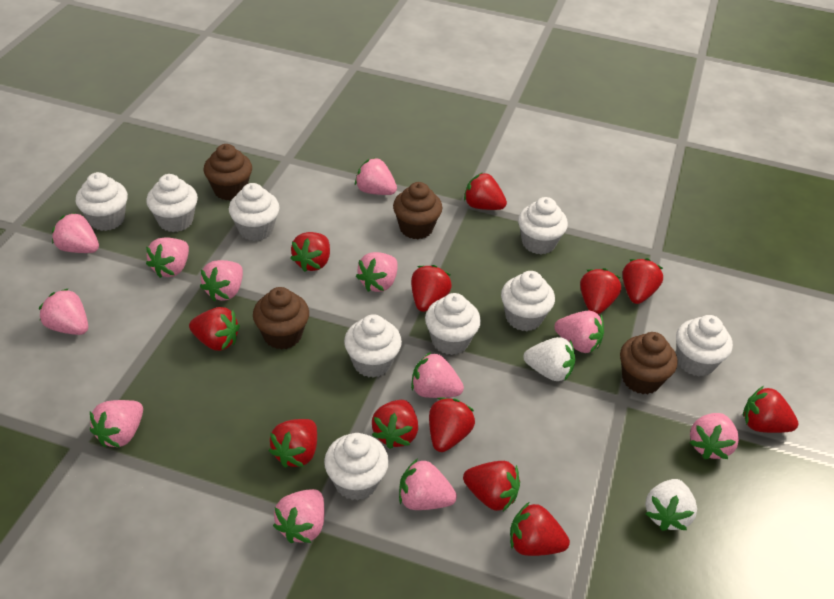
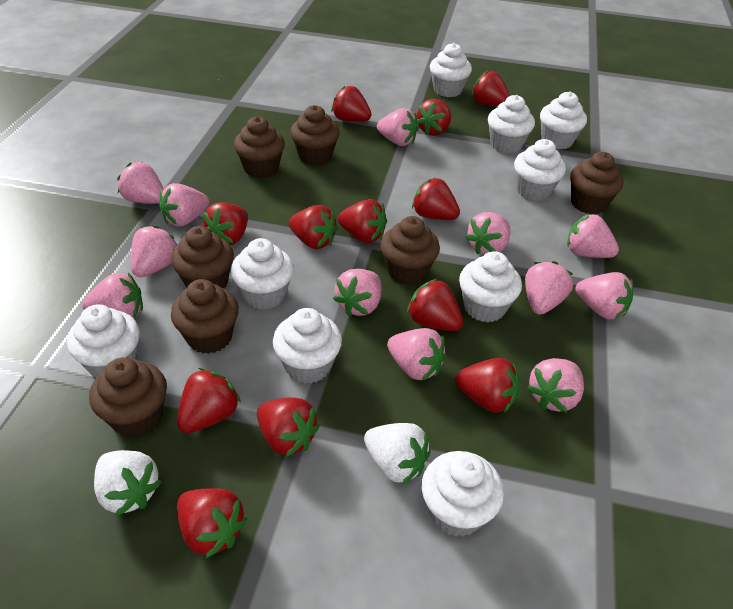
brown cupcake: [204,144,252,200] [253,287,309,350] [393,182,442,239] [620,332,677,394] = 4 -> [89,357,167,438] [171,226,234,289] [171,279,239,354] [234,116,285,178] [290,105,339,166] [380,216,440,285] [570,152,623,214] = 7

